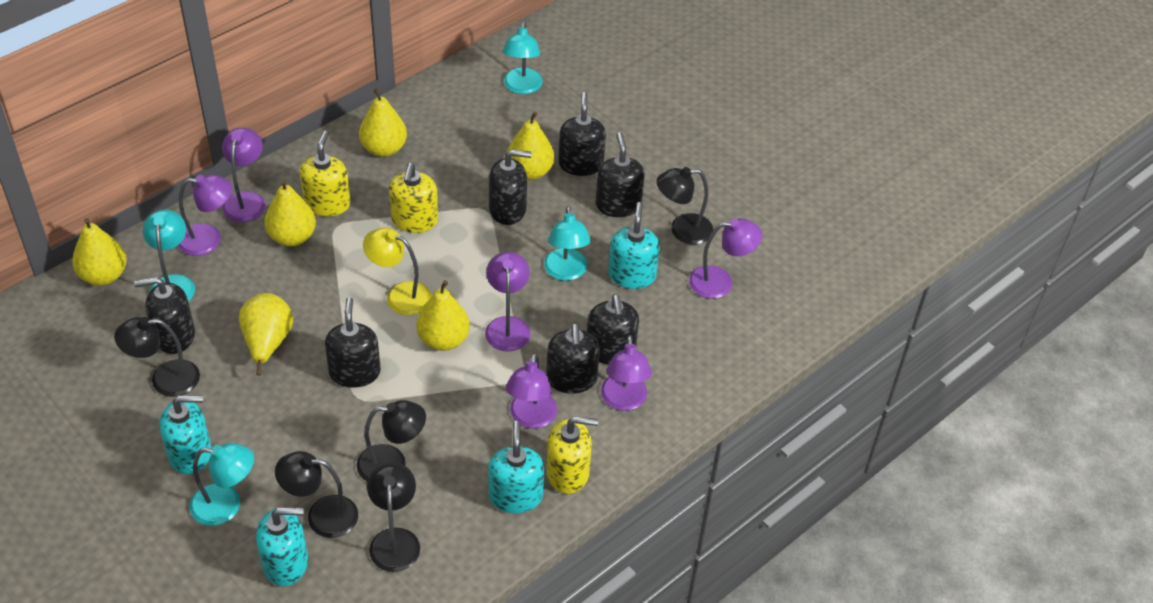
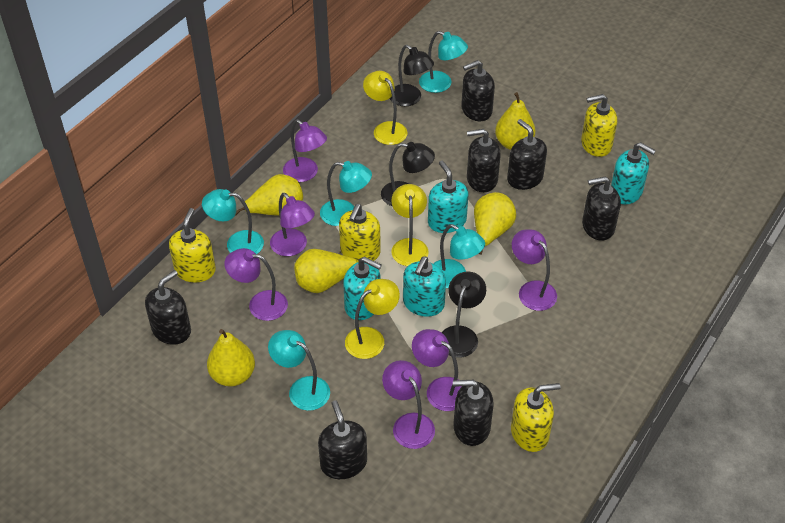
black lamp: [114,317,200,397] [275,451,358,538] [357,400,426,482] [367,462,420,572] [657,167,713,245] = 5 -> [381,142,435,206] [389,45,434,106] [441,271,486,358] = 3
turquoise lamp: [143,210,195,302] [190,443,254,526] [503,22,543,94] [544,206,591,281] = 4 -> [202,189,264,254] [268,330,330,411] [320,161,372,226] [419,31,468,93] [433,224,485,288] = 5
yellow lamp: [363,228,432,315] = 1 -> [345,279,400,359] [363,71,407,145] [391,184,429,266] = 3
yellow pear: [72,218,127,285] [239,293,293,375] [264,180,316,246] [359,88,407,157] [416,280,470,351] [507,112,555,180] = 6 -> [207,329,255,387] [235,174,303,216] [294,249,357,293] [474,192,516,255] [495,92,535,150] = 5
yellow soap dispenser: [300,131,351,216] [389,163,438,233] [546,416,598,494] = 3 -> [169,208,216,283] [339,204,381,262] [511,383,560,452] [581,94,617,157] = 4

